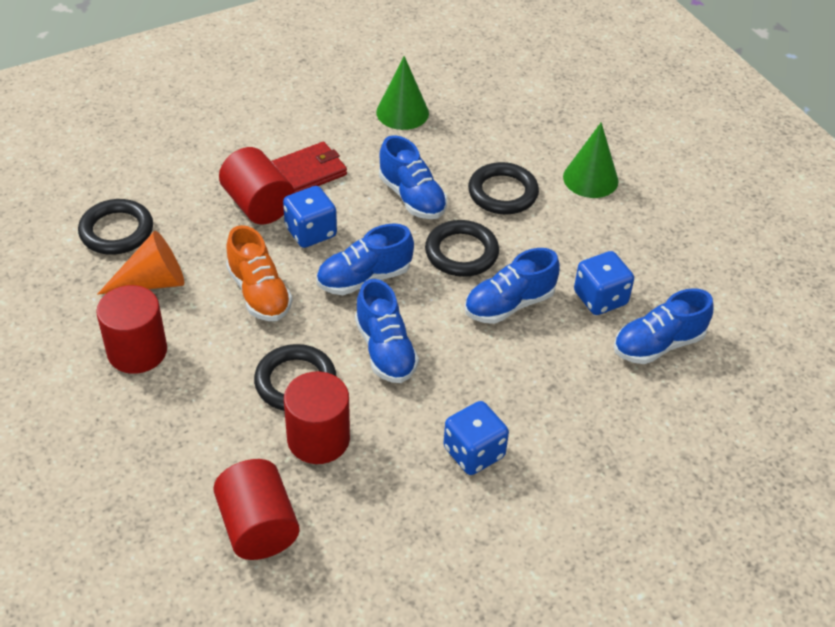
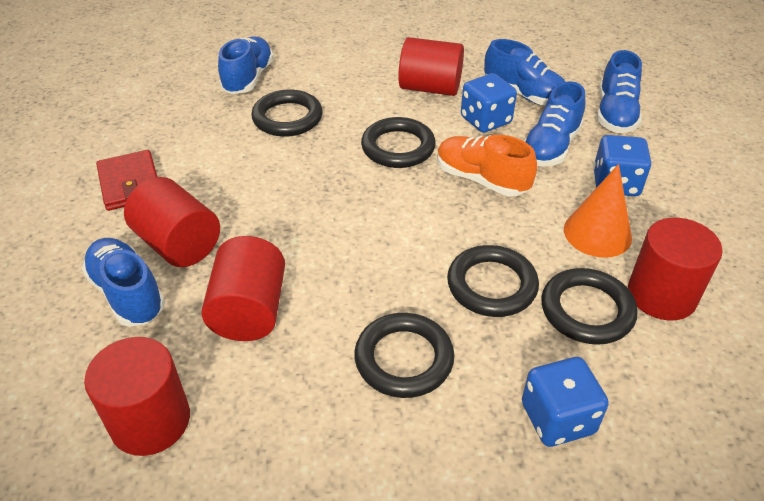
black ring: [78,199,153,255] [254,344,336,411] [425,220,499,277] [468,162,539,214] = 4 -> [251,90,323,137] [354,313,454,398] [361,117,436,168] [447,245,539,317] [541,268,638,345] = 5
green cone: [376,56,429,130] [563,122,618,198] = 2 -> none = 0
red cylinder: [96,285,167,374] [213,459,299,560] [219,147,294,225] [284,371,350,464] = 4 -> [84,337,190,456] [124,177,220,267] [201,236,285,341] [398,37,464,96] [628,218,723,321] = 5

